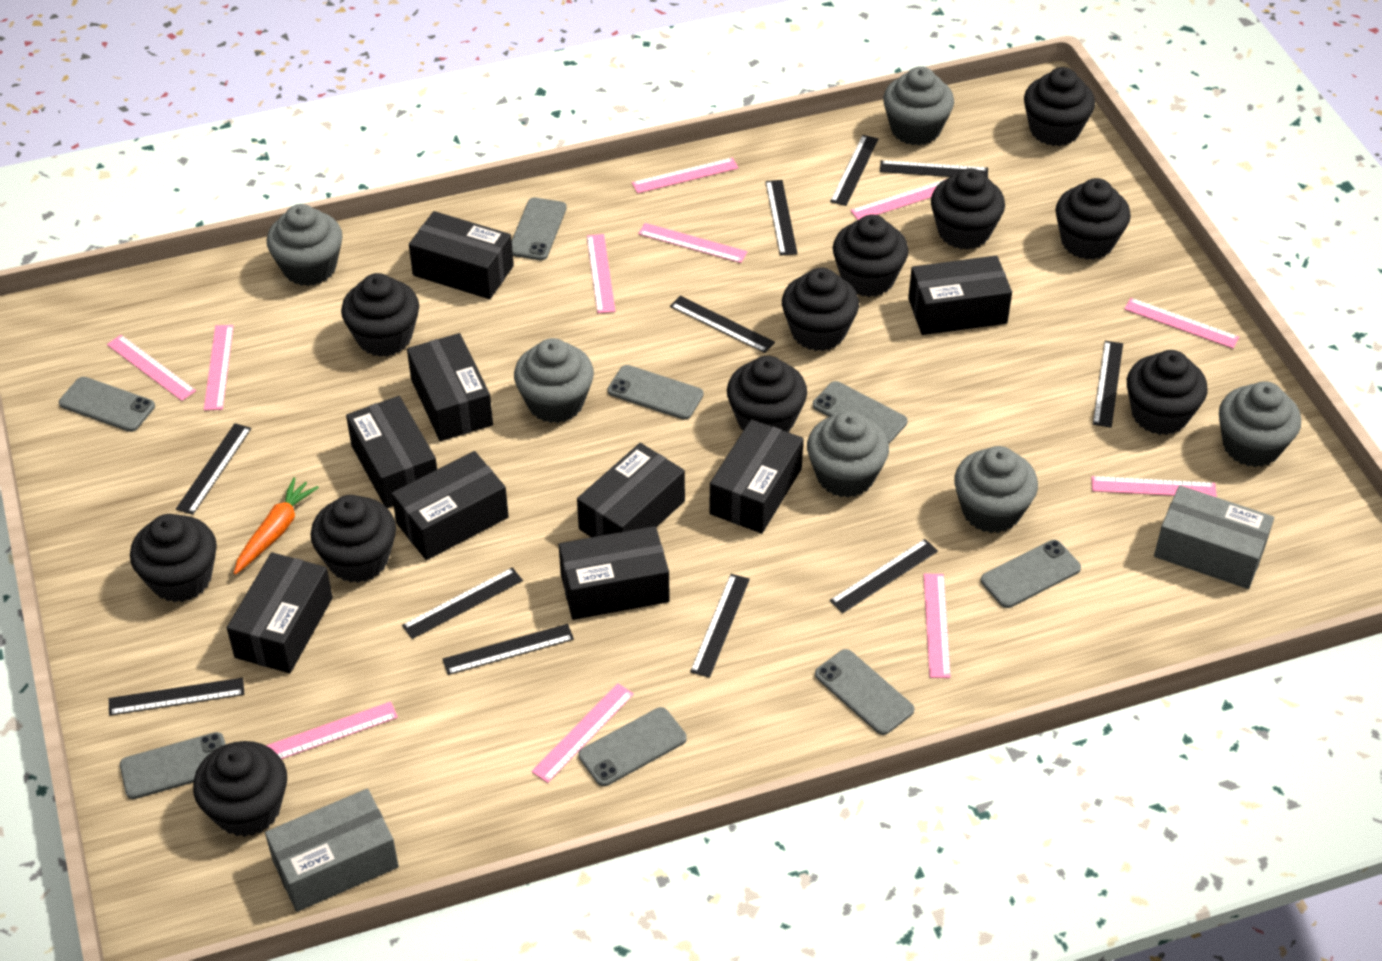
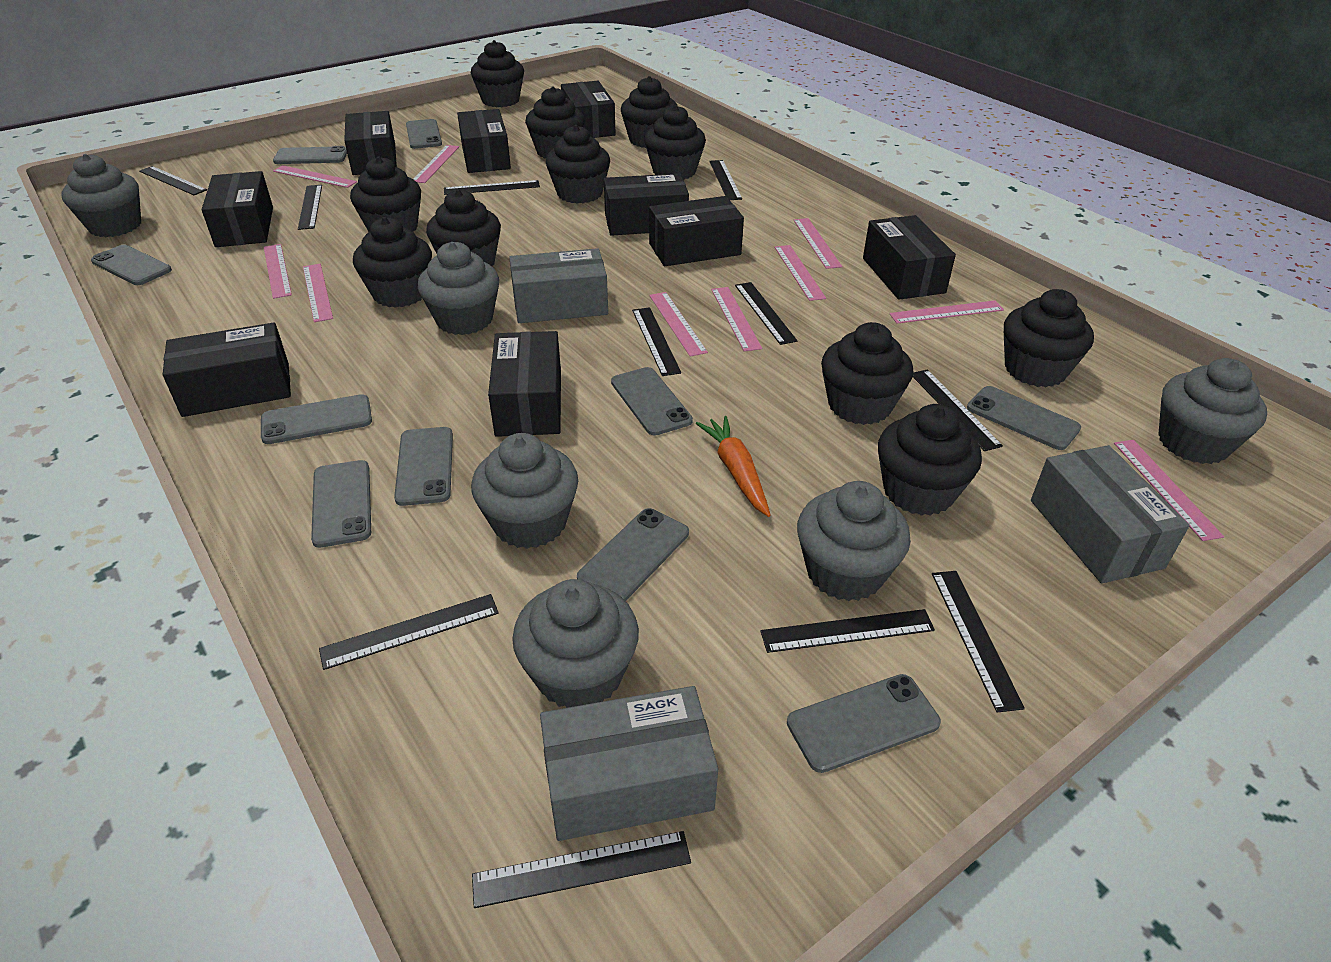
grey box: [265,789,399,912] [1154,485,1274,589] = 2 -> [509,248,608,323] [540,686,718,841] [1031,445,1190,583] = 3
grey phone: [59,377,155,432] [120,732,226,799] [512,198,567,260] [579,707,687,786] [608,365,704,420] [813,381,908,444] [815,649,914,735] [981,540,1081,608] = 8 -> [91,245,172,285] [261,394,372,444] [273,146,347,164] [311,460,371,548] [394,427,453,506] [406,119,442,149] [577,508,689,601] [611,367,693,436] [787,674,941,773] [967,386,1081,450] = 10
pink ruler: [107,335,196,401] [204,325,234,410] [266,701,398,759] [531,683,634,783] [587,234,615,313] [632,158,739,194] [638,223,747,263] [850,179,946,220] [923,574,951,678] [1091,476,1217,497] [1124,298,1239,349] = 11 -> [264,244,292,299] [273,165,357,188] [303,264,333,322] [413,145,459,183] [649,292,708,357] [711,287,762,352] [774,245,826,301] [794,218,842,269] [889,300,1004,324] [1114,440,1224,541] = 10

